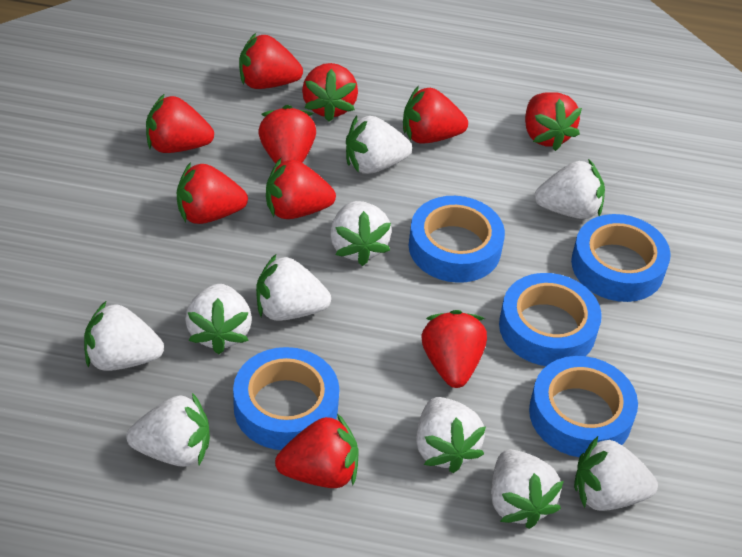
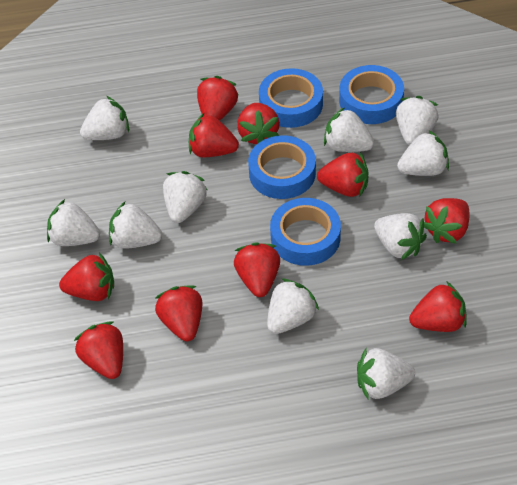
blue tape: [233,347,340,450] [409,196,505,283] [499,273,602,366] [529,356,638,457] [571,214,671,302] = 5 -> [248,135,316,199] [259,68,323,128] [270,198,341,266] [339,65,404,124] = 4

